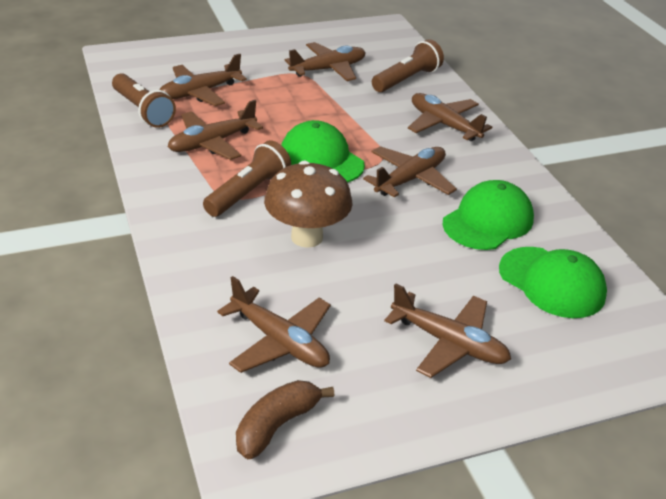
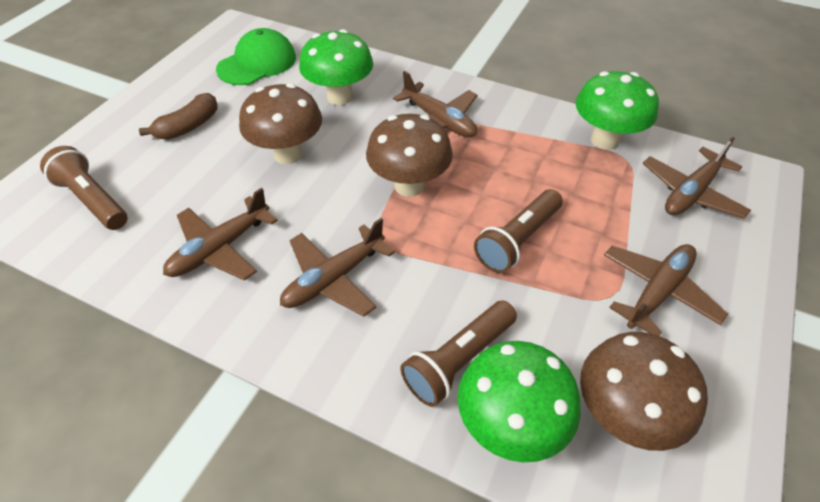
brown mushroom: [264,161,353,248] = 1 -> [239,84,322,164] [366,114,453,197] [580,332,708,451] = 3
brown plane: [160,54,247,106] [168,100,263,160] [217,276,331,373] [285,42,366,81] [363,146,457,197] [384,283,511,378] [408,93,492,141] = 7 -> [163,188,278,281] [280,218,395,317] [393,71,477,137] [604,244,728,336] [643,137,751,219] = 5
green cap: [281,120,365,182] [443,180,534,250] [499,247,607,318] = 3 -> [216,28,296,85] = 1
green mushroom: none = 0 -> [299,29,373,105] [458,341,581,462] [576,71,659,150] = 3

